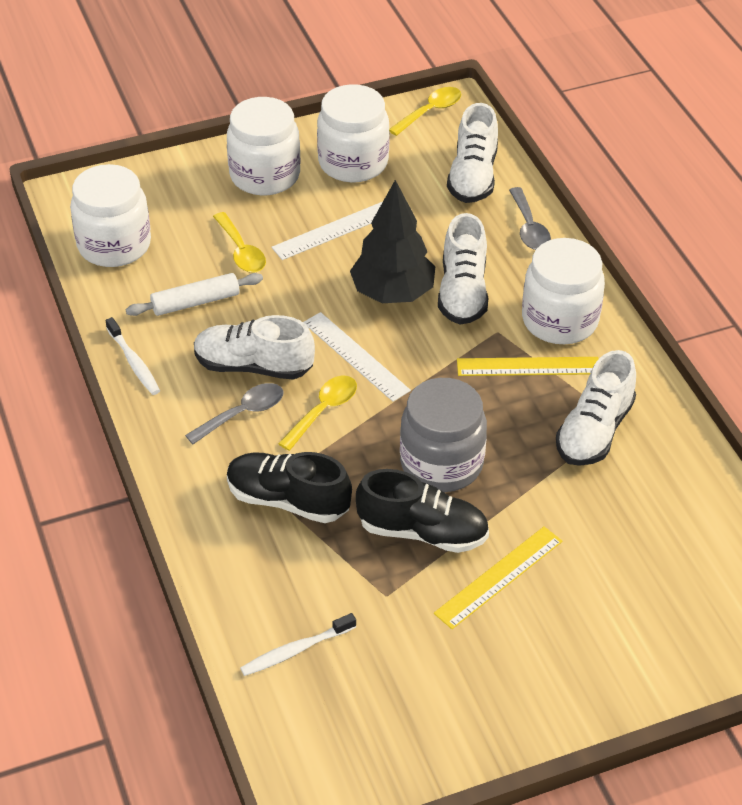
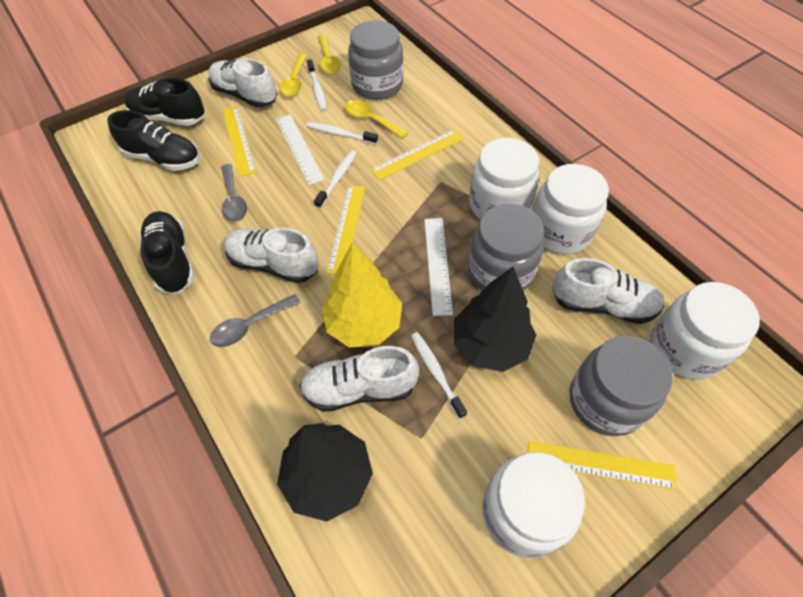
black shoe: [227,452,352,523] [356,469,489,553] = 2 -> [107,110,200,171] [124,78,205,126] [140,211,195,294] = 3
black tree: [350,180,435,303] = 1 -> [277,423,373,522] [454,267,536,372] = 2
grey jar: [400,378,487,492] = 1 -> [348,20,404,100] [468,204,544,291] [570,336,673,436] = 3
white rolling pin: [126,273,263,316] = 1 -> none = 0
white toothbrush: [106,317,160,395] [240,613,356,676] = 2 -> [306,122,378,145] [307,59,327,111] [314,150,357,209] [411,332,467,419] = 4
yellow ruler: [434,526,562,629] [457,357,599,376] = 2 -> [222,106,256,177] [327,185,365,274] [370,129,464,181] [528,441,677,490] = 4
yellow tree: none = 0 -> [322,242,402,348] = 1

